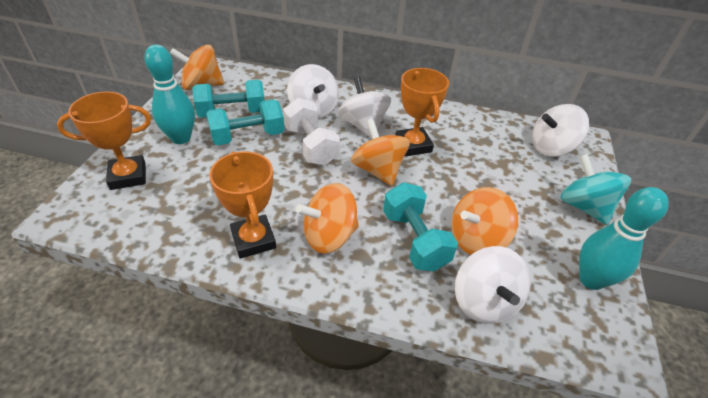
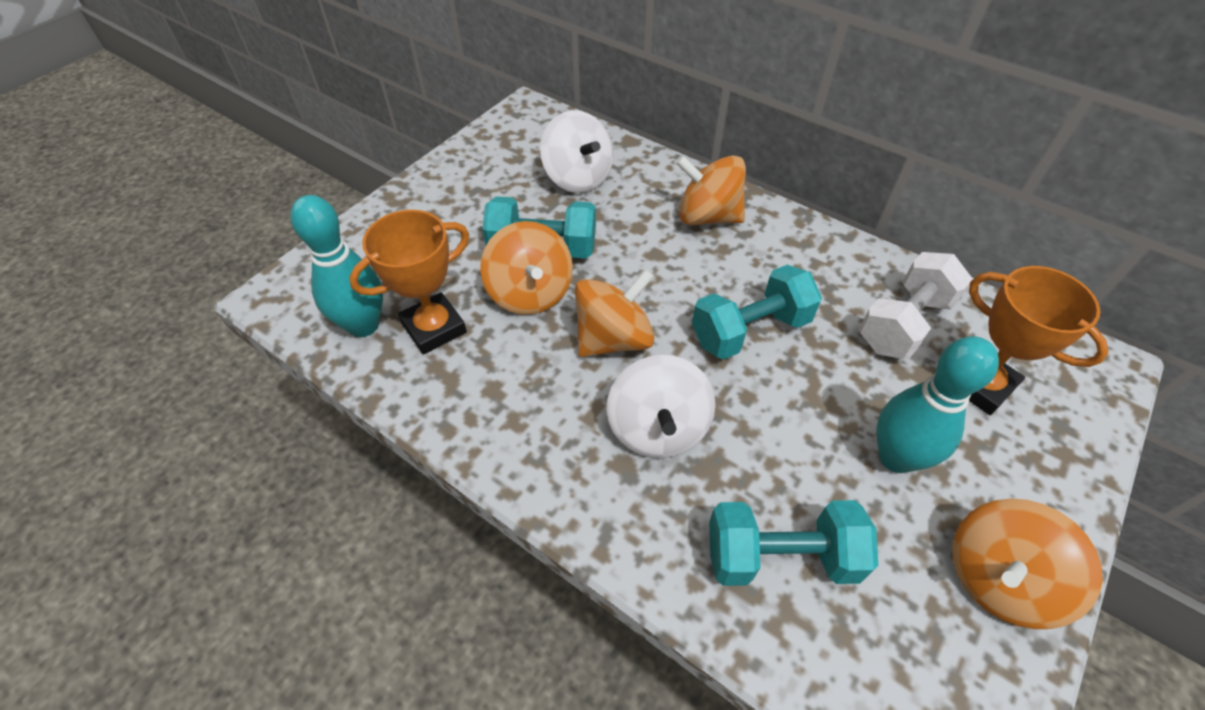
orange trophy: [57,91,151,190] [209,151,276,259] [396,68,449,157] = 3 -> [349,210,469,354] [969,266,1109,415] = 2
turquoise spinning top: [561,154,631,225] = 1 -> none = 0
white spinning top: [287,64,339,119] [338,77,391,138] [455,246,531,324] [532,104,589,157] = 4 -> [540,110,613,193] [607,355,716,458] = 2

